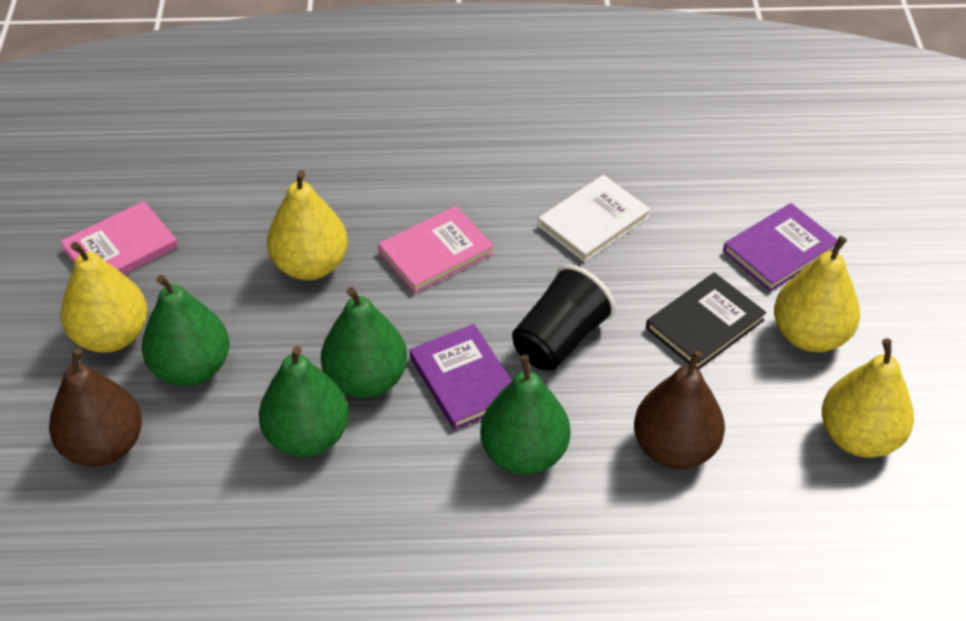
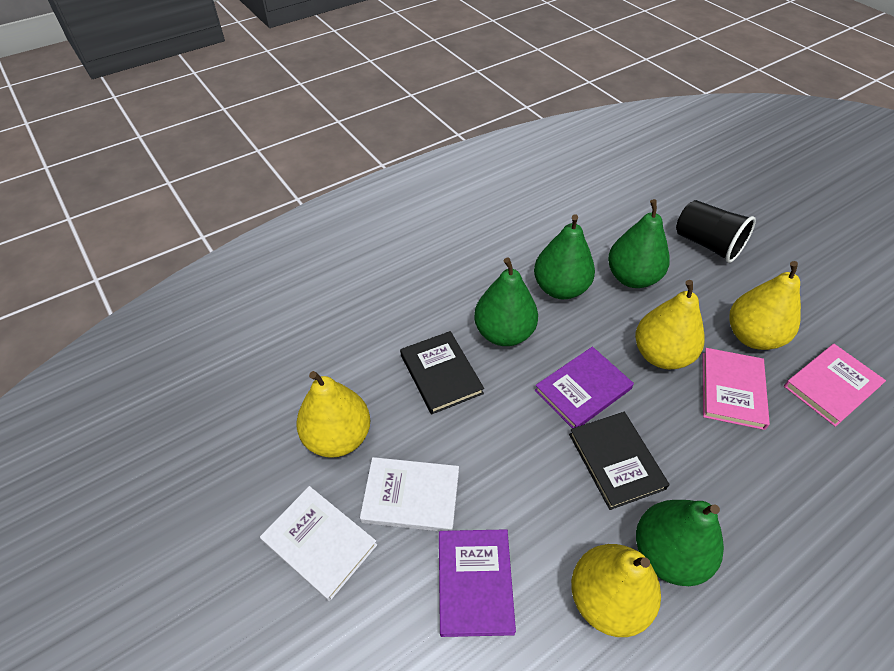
black book: [646,272,767,370] = 1 -> [400,331,484,415] [569,412,669,510] = 2
brown pear: [49,348,142,467] [634,350,725,469] = 2 -> none = 0
white book: [538,175,651,262] = 1 -> [260,486,377,601] [360,457,459,531] = 2

